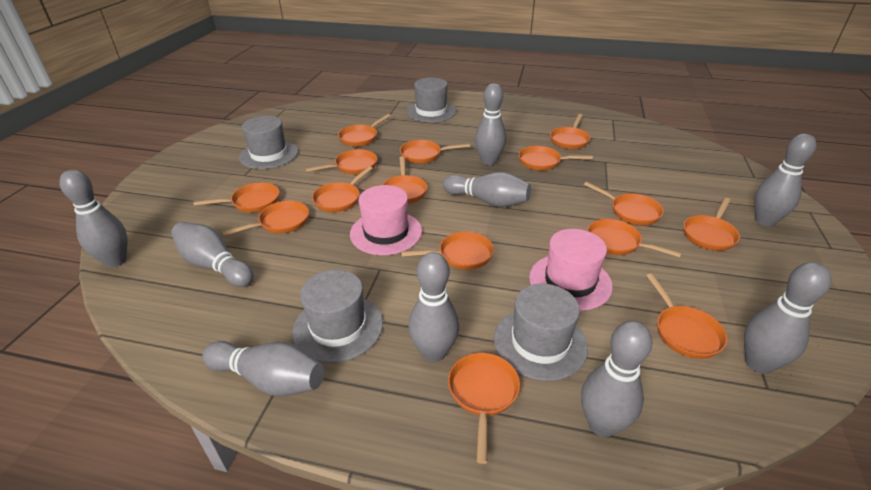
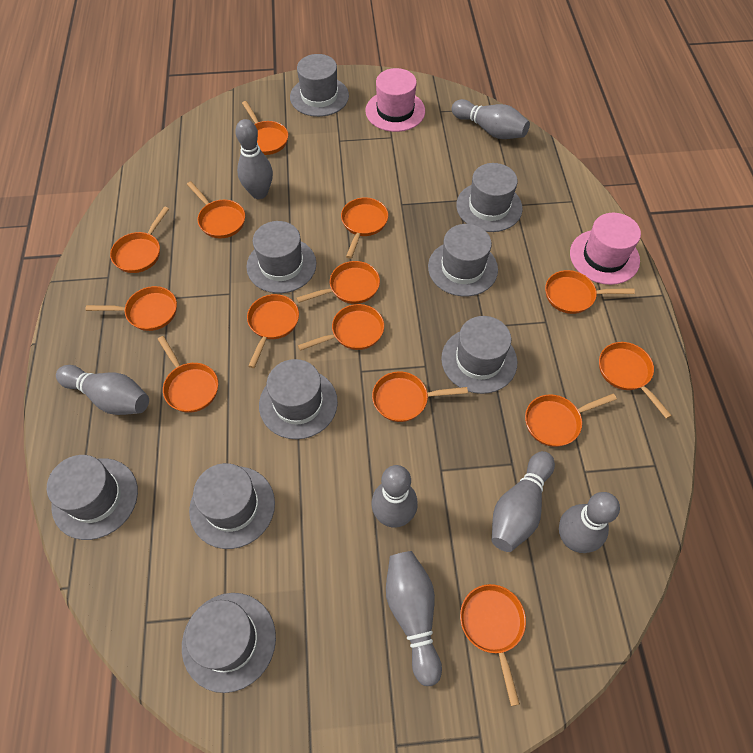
grey bowling pin: [59,170,127,267] [171,222,254,287] [202,341,324,396] [408,252,459,362] [443,172,531,207] [475,83,506,165] [581,321,652,437] [744,262,832,374] [754,134,817,227] = 9 -> [56,365,149,415] [235,119,273,199] [372,465,418,527] [386,551,442,686] [452,99,530,139] [492,451,555,552] [559,492,620,553] = 7
grey hat: [239,116,298,169] [293,270,383,363] [406,78,456,122] [494,284,588,381] = 4 -> [47,455,138,540] [182,593,276,693] [189,463,275,549] [246,221,316,293] [259,359,338,439] [290,54,349,117] [428,224,498,296] [441,316,517,394] [456,163,523,232] = 9
orange pan: [194,183,279,212] [222,201,309,236] [305,149,377,174] [312,166,373,212] [338,114,391,147] [382,156,427,204] [400,140,470,164] [401,232,494,270] [448,353,520,464] [519,146,593,171] [550,114,590,149] [584,182,664,225] [587,219,682,258] [646,273,728,359] [684,198,740,251] = 15 -> [86,286,177,331] [110,207,169,273] [158,336,218,413] [187,181,245,239] [242,101,288,155] [247,294,299,368] [296,261,380,304] [298,304,384,351] [341,197,388,259] [372,371,468,422] [460,584,526,706] [525,393,617,447] [545,270,635,314] [599,342,672,419] = 14

